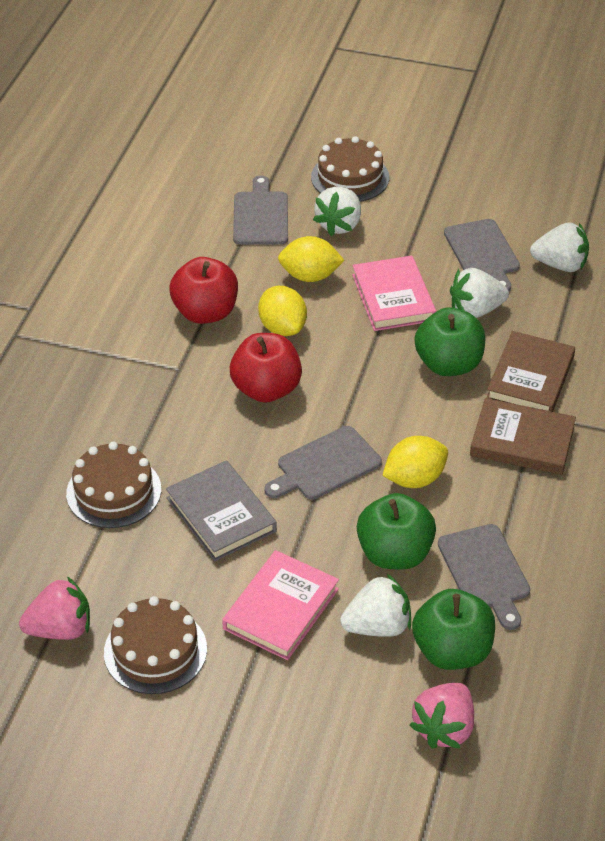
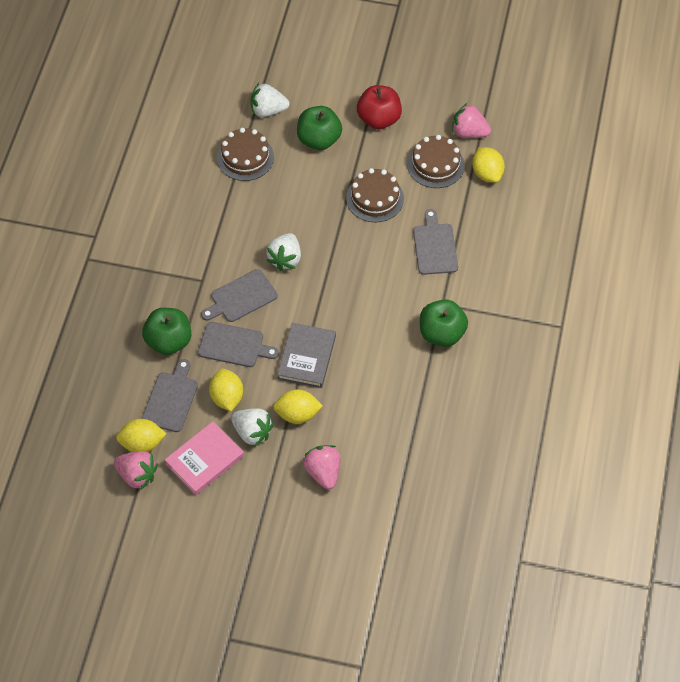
brown book: [470,398,576,475] [486,331,575,412] = 2 -> none = 0
pink book: [222,550,339,660] [352,256,436,331] = 2 -> [165,421,244,495] = 1
pink strawberry: [19,576,90,640] [410,683,474,749] = 2 -> [114,451,158,490] [303,445,340,489] [452,103,491,138] = 3
red apple: [169,257,238,324] [230,333,302,403] = 2 -> [357,85,402,129] = 1
white strawberry: [313,187,361,236] [340,573,411,637] [450,268,509,318] [530,222,589,272] = 4 -> [231,408,274,447] [250,83,290,117] [266,233,301,271] = 3
yellow lemon: [258,286,307,336] [278,236,345,282] [382,436,448,488] = 3 -> [116,419,166,452] [209,369,243,411] [273,389,323,424] [472,147,505,183] = 4

